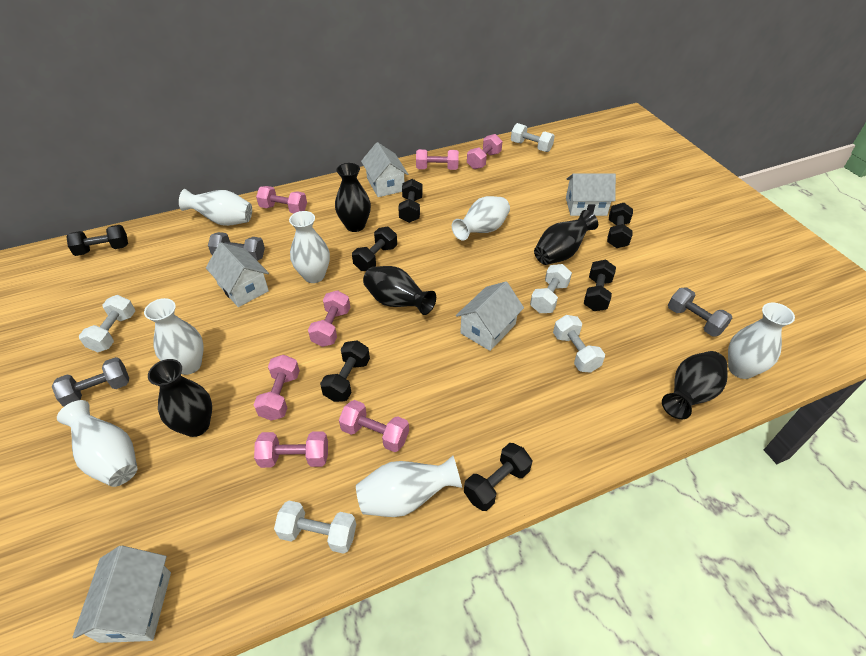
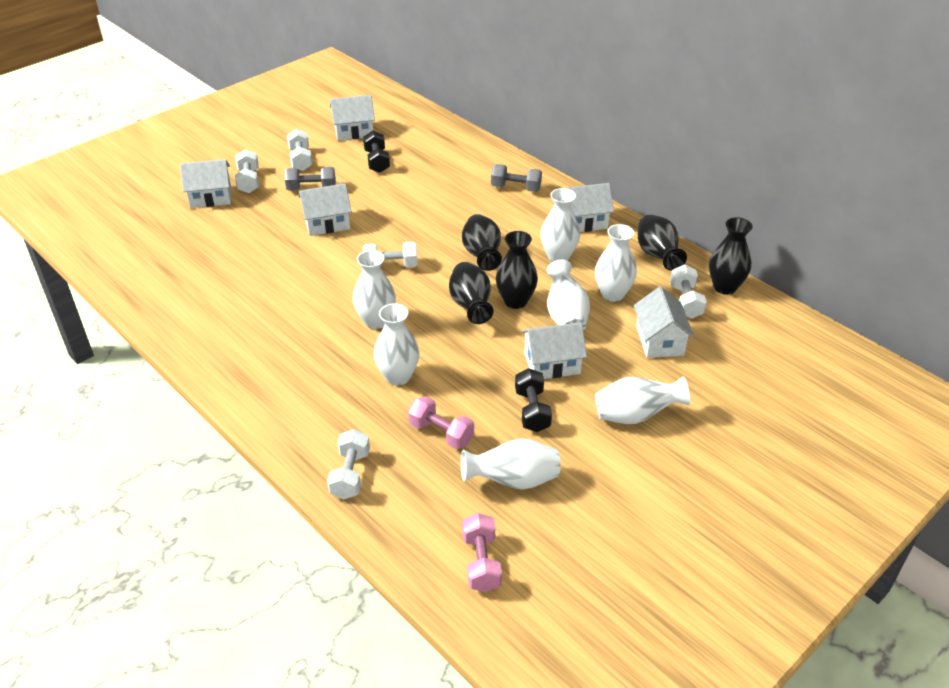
black dumbbell: [66,225,128,256] [320,340,370,402] [352,227,397,271] [398,179,423,223] [464,443,532,511] [584,260,616,311] [607,203,633,248] = 7 -> [363,131,390,173] [515,368,552,432] = 2
grey dumbbell: [52,357,129,407] [208,232,265,261] [668,287,732,337] = 3 -> [285,167,336,191] [491,164,542,192] = 2
pink dumbbell: [254,355,300,421] [254,431,328,468] [256,186,307,213] [308,290,350,347] [339,400,409,452] [416,149,459,170] [467,134,503,169] = 7 -> [408,396,474,449] [462,513,502,592] = 2
white house: [72,546,171,643] [206,242,269,307] [361,142,408,197] [456,281,524,351] [566,173,616,216] = 5 -> [180,159,231,208] [299,183,352,236] [330,95,375,141] [521,322,587,379] [566,183,614,232] [634,287,694,358] = 6

